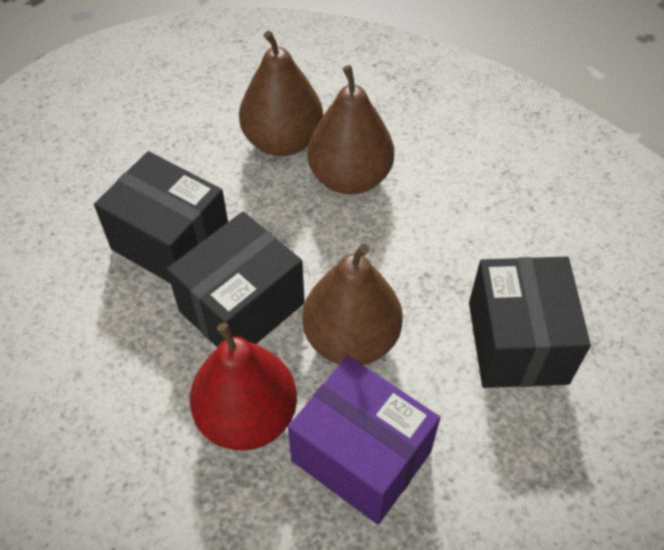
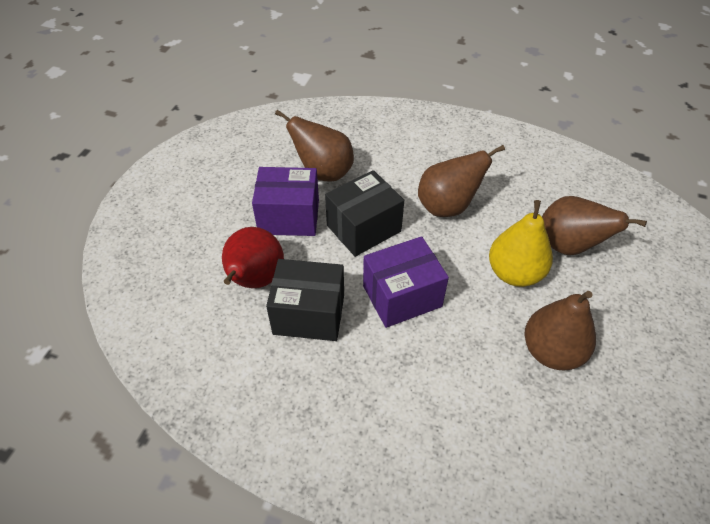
black box: [94,151,228,284] [167,212,305,348] [469,257,591,388] = 3 -> [266,259,344,341] [325,170,404,257] = 2
brown pear: [239,31,323,156] [302,244,403,365] [307,65,394,195] = 3 -> [275,110,354,181] [418,145,505,217] [525,291,596,371] [542,196,647,255] = 4
purple box: [288,356,440,524] = 1 -> [252,167,319,236] [363,236,449,328] = 2
yellow pear: none = 0 -> [489,200,553,287] = 1

